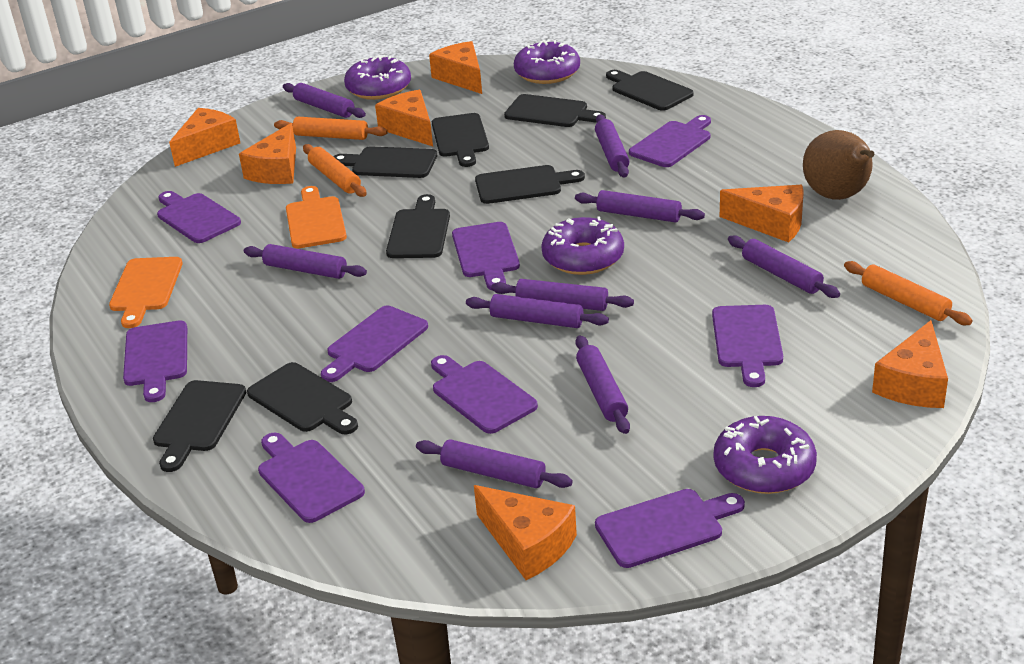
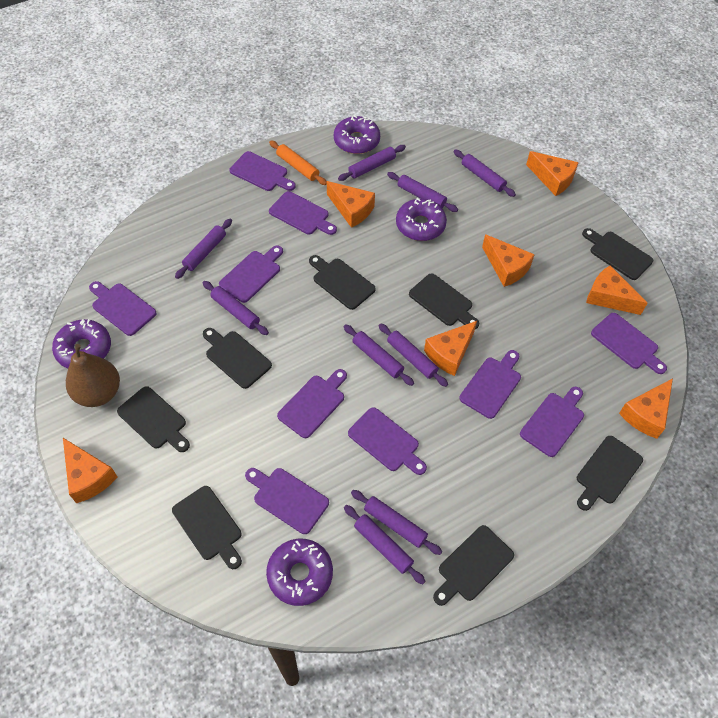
orange cutting board: [109,257,183,328] [286,186,347,248] = 2 -> none = 0
orange rolling pin: [274,117,388,140] [303,144,367,197] [844,261,973,325] = 3 -> [269,141,327,185] = 1
purple cutting board: [123,320,187,402] [157,191,241,243] [258,433,365,523] [321,306,428,382] [431,355,538,434] [452,222,520,290] [595,489,745,568] [629,115,711,167] [712,305,783,387] = 9 -> [89,281,157,336] [219,245,283,303] [229,151,296,191] [245,468,329,534] [269,191,337,235] [277,369,347,438] [348,407,427,475] [459,350,521,419] [520,387,584,457] [591,313,667,374] = 10

